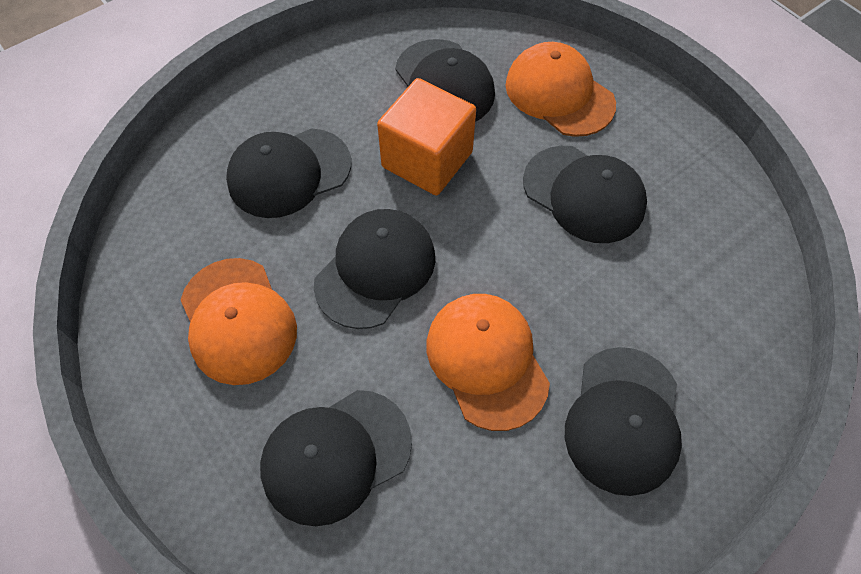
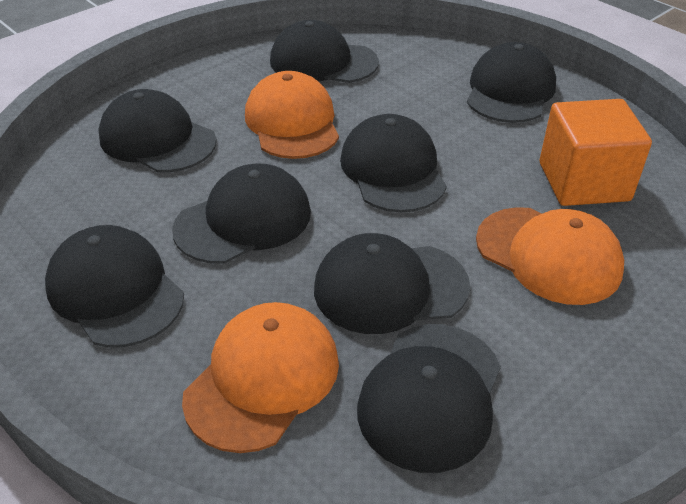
black cap: [226,128,351,218] [260,390,412,526] [314,209,435,329] [395,39,495,122] [523,146,647,243] [565,347,682,496] = 6 -> [45,225,184,348] [98,89,216,172] [172,164,311,264] [270,20,379,83] [314,233,470,334] [340,114,447,213] [357,324,501,473] [467,42,556,123] = 8

